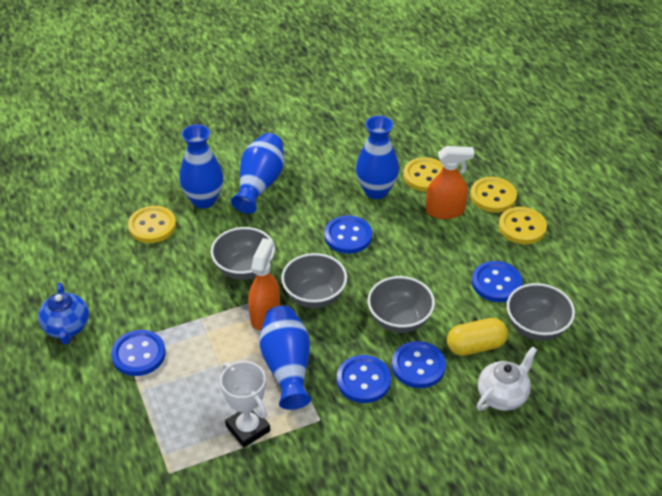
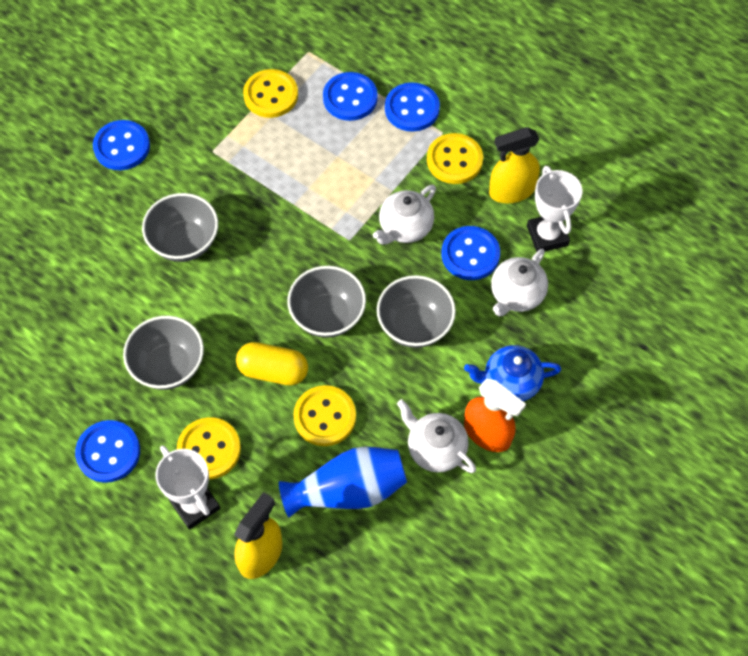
blue vase: [179,124,223,208] [231,133,284,214] [260,306,311,410] [356,115,399,199] = 4 -> [279,446,407,518] = 1
orange spray bottle: [248,238,280,330] [426,146,474,219] = 2 -> [464,379,526,452] = 1
white teapot: [477,347,537,411] = 1 -> [373,185,436,245] [397,399,476,473] [491,249,548,316] = 3
white trophy: [220,361,270,447] = 1 -> [156,445,220,530] [527,166,582,252] = 2
yellow spray bottle: none = 0 -> [234,492,282,579] [489,127,540,203] = 2

